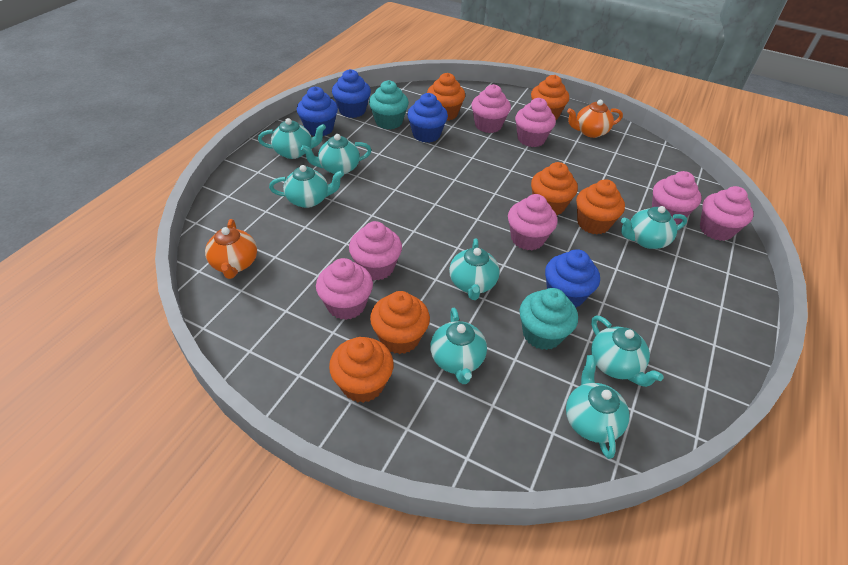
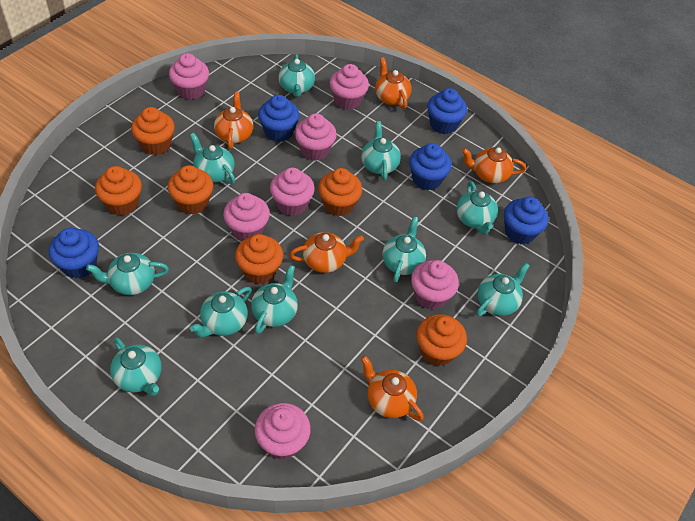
blue cupcake: [297,86,338,136] [332,69,371,118] [407,93,448,143] [545,249,600,307] = 4 -> [49,228,99,278] [258,95,300,142] [409,143,452,190] [427,88,467,134] [504,197,548,244] = 5
orange teapot: [205,219,257,279] [567,100,623,138] = 2 -> [214,92,253,149] [289,232,364,273] [361,356,424,421] [375,57,412,109] [461,147,526,184] = 5
turquoise cupcake: [369,80,409,129] [519,288,578,350] = 2 -> none = 0
turquoise teapot: [258,118,326,159] [269,165,344,208] [301,134,371,174] [430,308,487,384] [449,238,500,300] [566,355,629,459] [591,315,664,387] [621,206,687,249] = 8 -> [86,253,169,295] [110,337,162,396] [190,133,235,184] [190,287,252,337] [251,265,298,334] [278,54,315,97] [361,121,401,181] [382,216,426,282] [456,181,498,234] [476,263,530,316] = 10

